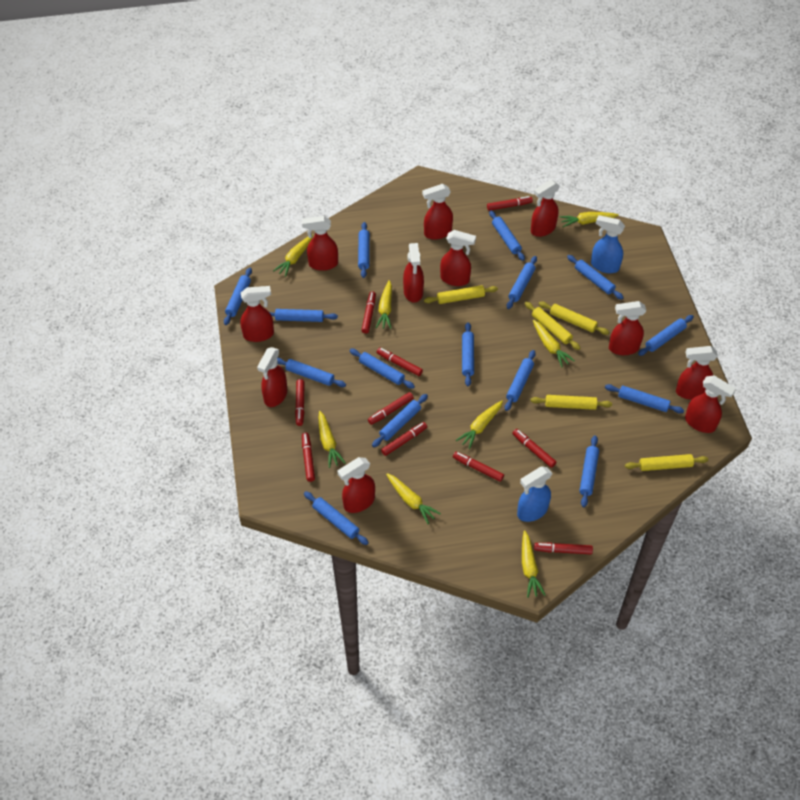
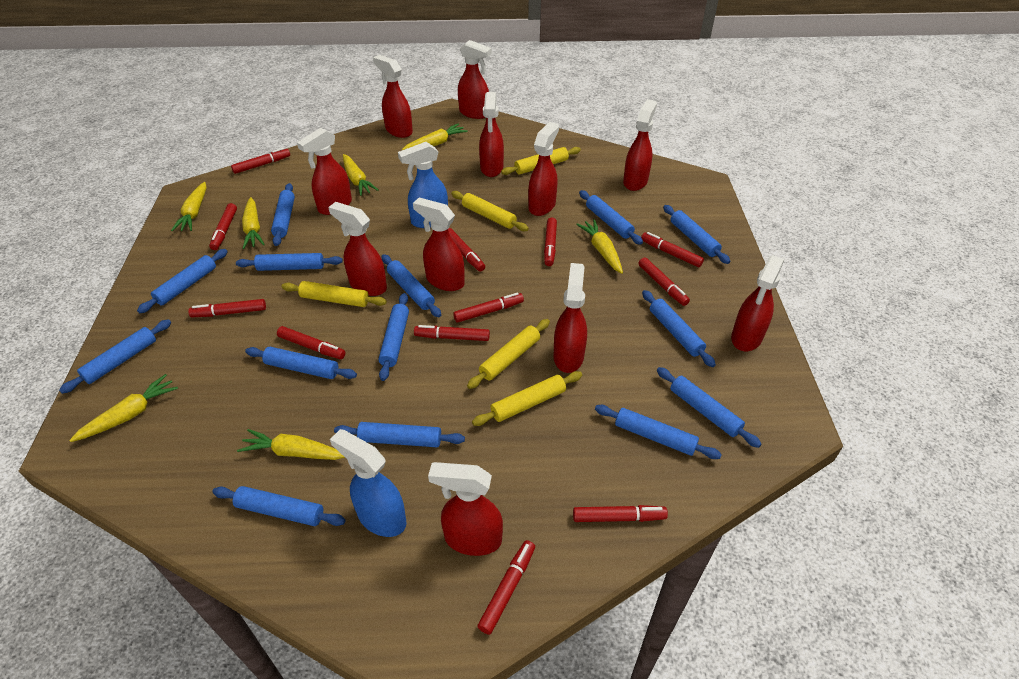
blue rolling pin: [224,268,252,325] [269,309,338,322] [277,358,346,387] [304,491,369,545] [349,349,415,389] [358,222,370,278] [372,394,428,447] [462,322,474,386] [489,210,525,261] [505,350,536,411] [507,256,537,309] [567,255,624,300] [579,435,599,507] [605,384,684,413] [638,315,694,356] = 15 -> [59,319,171,394] [137,249,228,313] [212,486,346,526] [236,253,343,271] [245,347,357,379] [271,183,295,246] [334,422,465,447] [378,293,409,381] [381,254,441,317] [579,190,643,245] [595,405,722,459] [642,290,716,367] [657,367,761,448] [663,205,730,264] = 14
red marker: [295,379,305,426] [302,433,315,482] [362,292,376,333] [368,392,414,425] [377,348,423,376] [381,422,427,456] [453,452,504,482] [487,196,533,211] [512,429,556,468] [534,543,593,554] = 10 -> [188,299,266,317] [209,203,237,250] [231,148,290,174] [277,326,345,359] [414,325,490,341] [448,228,485,272] [453,293,524,323] [477,540,535,635] [544,218,557,266] [573,505,668,522] [638,257,690,306] [641,232,704,267] = 12
yellow carrot: [273,235,313,277] [319,411,345,468] [376,280,392,329] [386,473,441,524] [456,401,503,449] [522,530,546,598] [533,320,575,367] [559,212,619,227] = 8 -> [69,374,178,442] [171,182,206,231] [237,429,345,460] [242,197,265,249] [343,154,378,196] [402,123,468,150] [576,219,623,274] = 7

